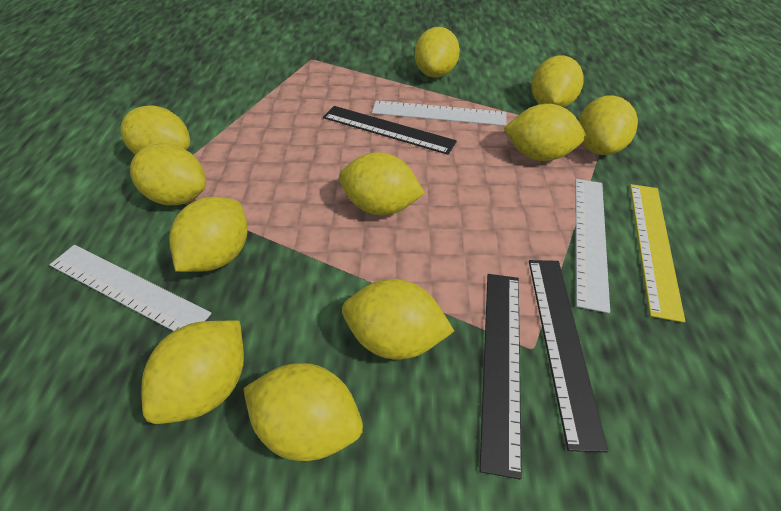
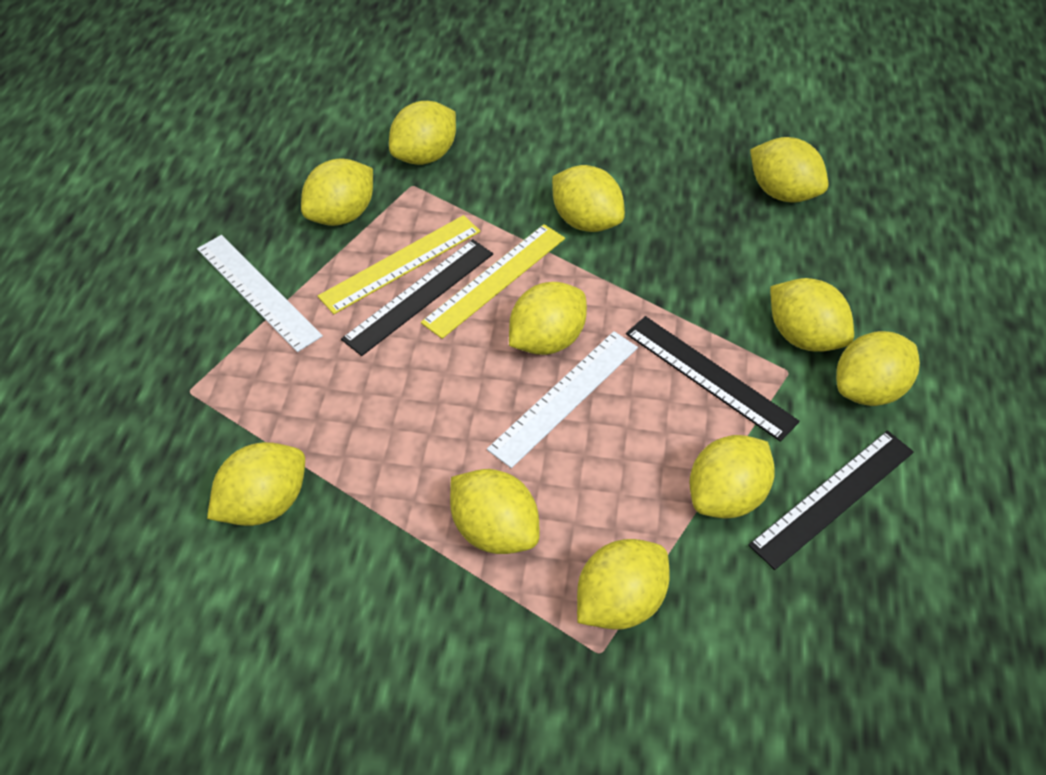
white ruler: [49,245,212,331] [372,101,507,126] [575,179,610,313] = 3 -> [197,235,323,352] [487,331,638,468] = 2
yellow ruler: [630,184,685,323] = 1 -> [318,215,480,314] [421,224,565,339] = 2

